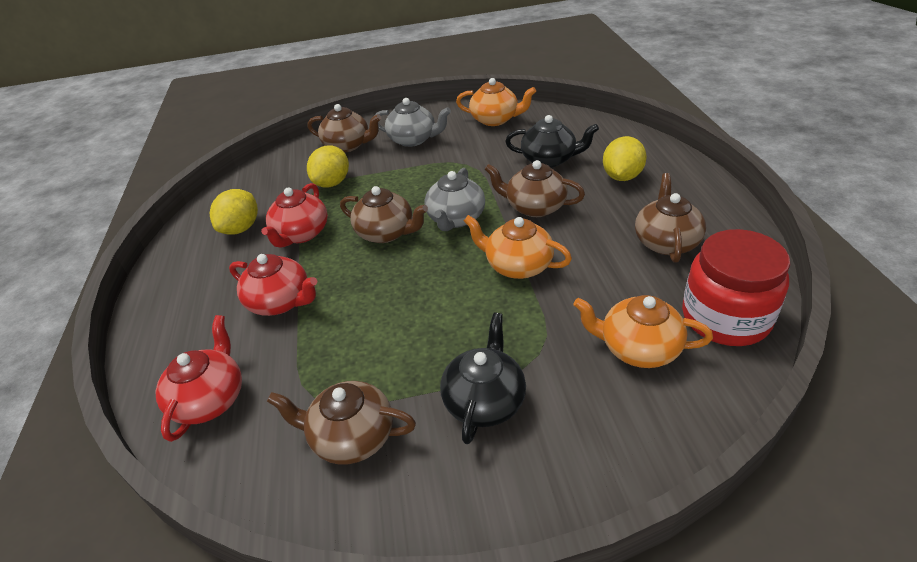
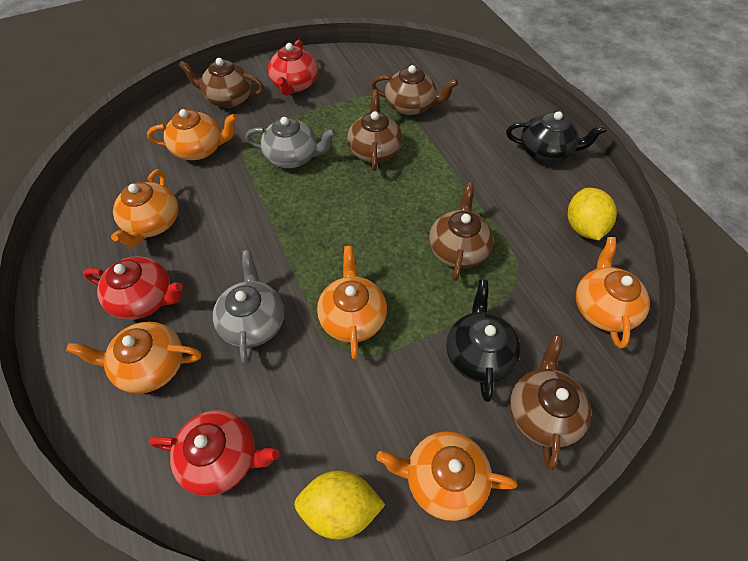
orange teapot: [456,78,536,126] [464,215,572,279] [573,295,713,368] = 3 -> [66,321,201,394] [111,169,178,247] [147,109,237,160] [317,246,387,359] [376,431,517,521] [576,237,650,348] = 6
red jar: [682,229,790,346] = 1 -> none = 0
yellow lemon: [210,189,258,235] [307,145,349,188] [603,136,647,181] = 3 -> [294,470,386,540] [568,188,617,240] = 2

